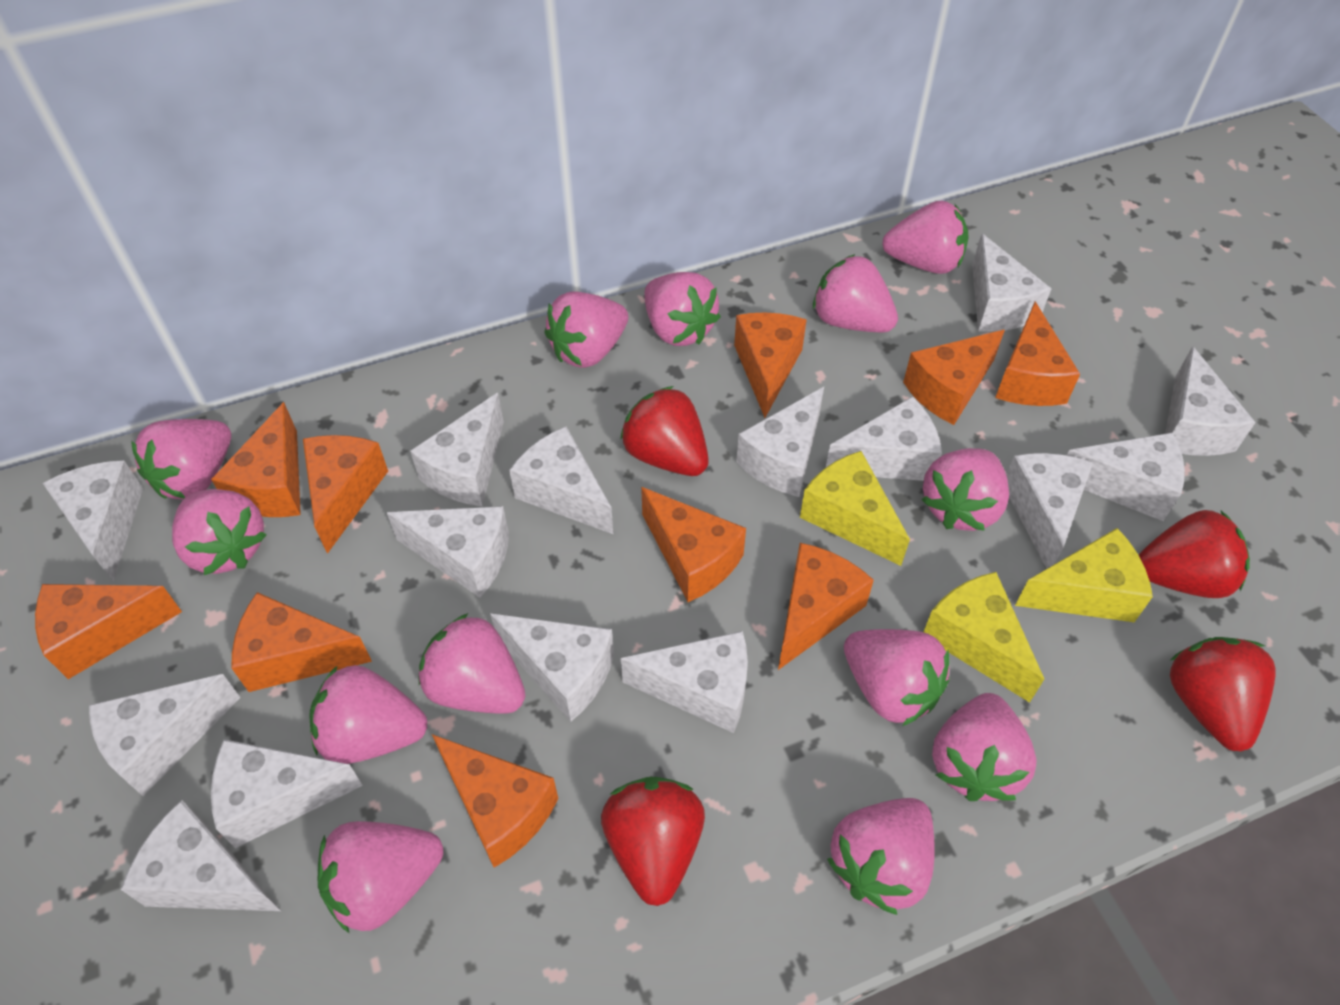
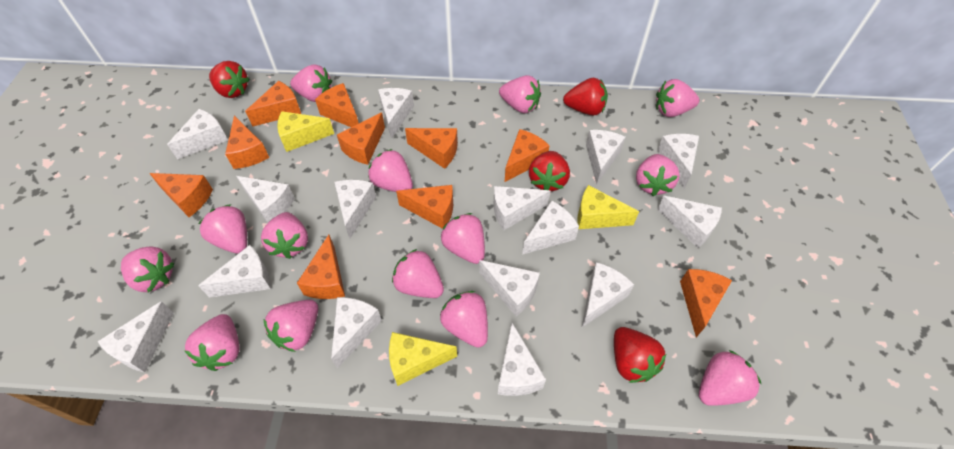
pink strawberry: [131,419,231,499] [172,489,267,575] [310,665,427,764] [318,821,443,933] [418,613,525,713] [545,291,628,368] [644,272,721,346] [813,254,898,332] [827,798,935,915] [844,629,950,726] [882,200,969,274] [922,448,1009,531] [932,693,1037,801] = 13 -> [121,246,175,293] [185,314,240,371] [199,204,247,254] [261,212,308,259] [264,300,318,352] [290,65,332,102] [368,149,413,192] [392,249,444,298] [440,291,488,348] [441,213,485,264] [499,75,541,113] [636,154,680,196] [656,79,699,117] [699,350,762,406] = 14

